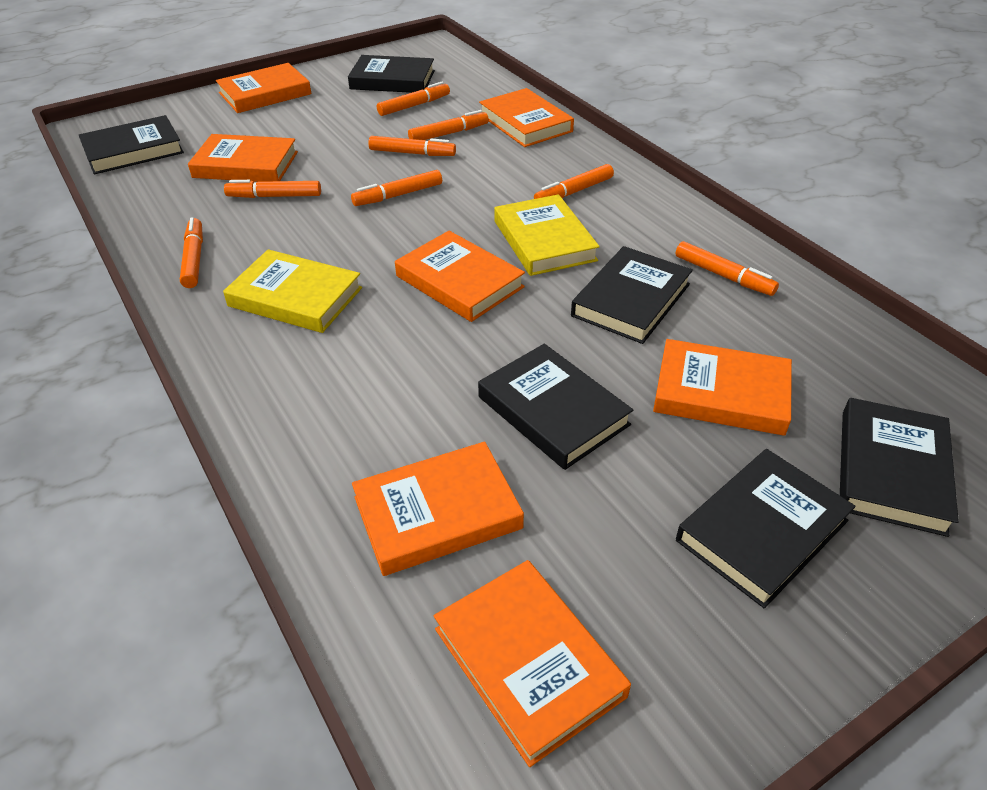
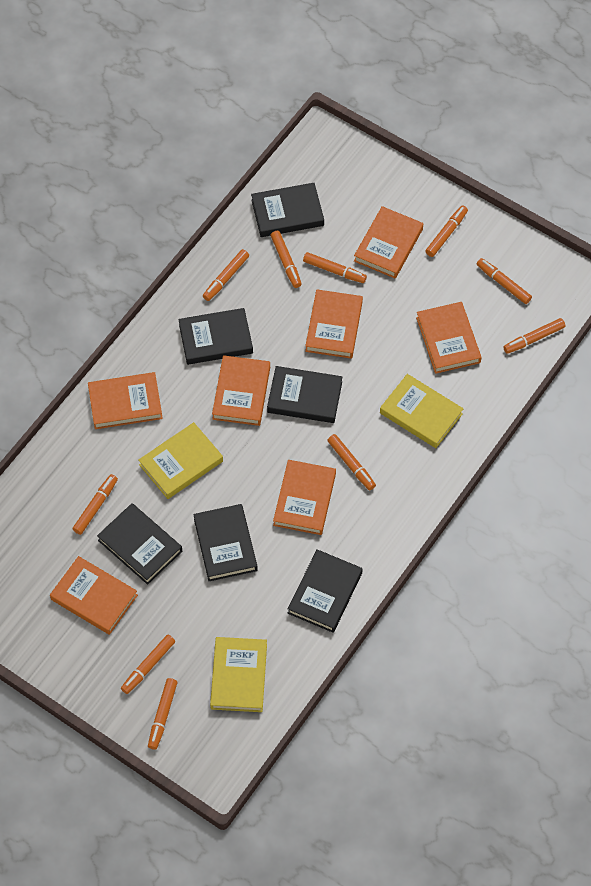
orange marker: [180,217,203,288] [224,180,321,198] [351,170,442,206] [368,136,456,156] [377,82,450,116] [408,110,489,140] [534,164,614,199] [676,241,779,296] = 8 -> [73,474,118,535] [121,635,175,694] [148,678,178,750] [203,249,249,301] [270,231,302,288] [303,252,367,283] [327,434,376,490] [426,206,468,257] [477,258,532,304] [503,318,565,354] = 10
yellow book: [223,249,362,333] [494,194,600,276] = 2 -> [139,422,223,499] [210,637,267,712] [380,374,464,448] = 3

